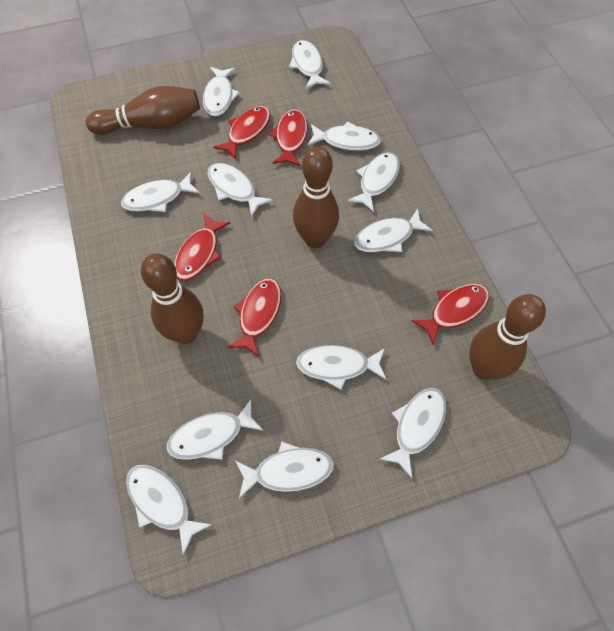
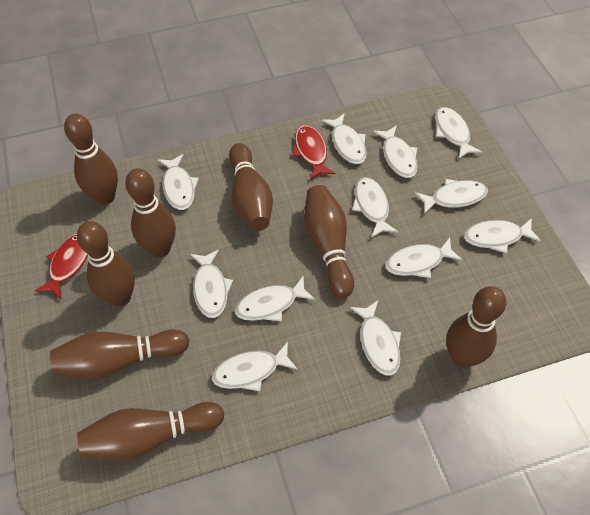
brown bowling pin: [86,86,200,135] [141,253,203,344] [293,146,339,248] [469,294,546,380] = 4 -> [50,329,189,379] [64,114,118,205] [77,221,135,307] [77,402,224,462] [125,168,176,257] [229,143,273,231] [304,185,354,298] [446,286,506,368] = 8
red fish: [174,214,230,281] [213,106,270,160] [228,278,281,357] [269,109,308,166] [412,284,489,344] = 5 -> [35,233,88,299] [292,125,336,180] = 2

